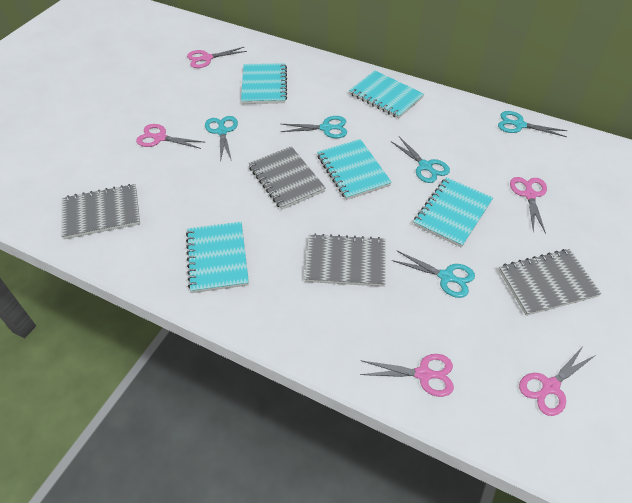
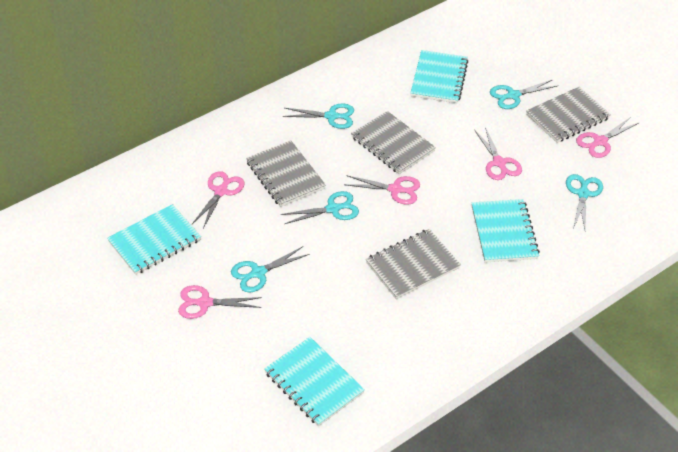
turquoise notebook: [186,222,249,293] [241,63,287,104] [317,139,392,200] [349,70,424,119] [414,177,493,247] = 5 -> [107,204,201,275] [264,337,365,426] [410,50,468,103] [472,199,540,263] = 4

